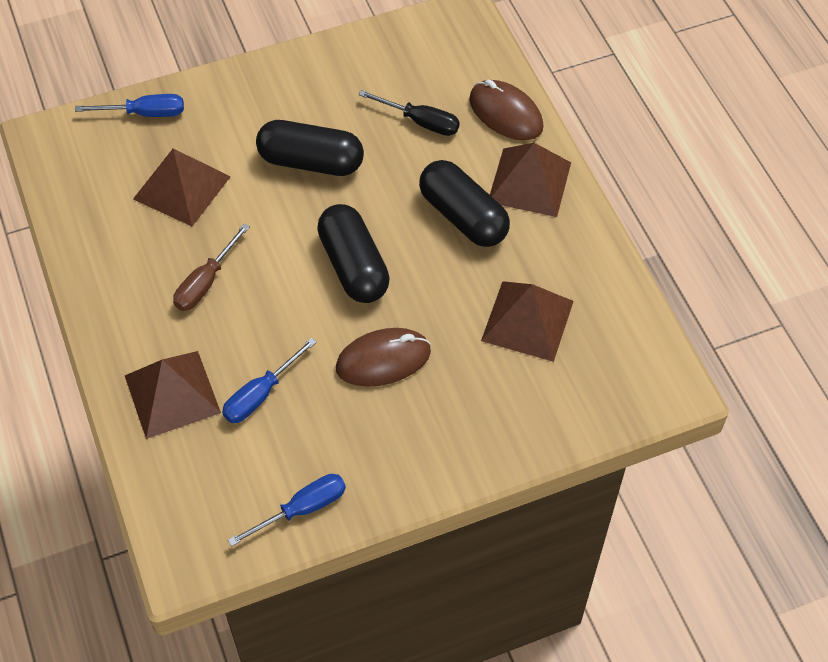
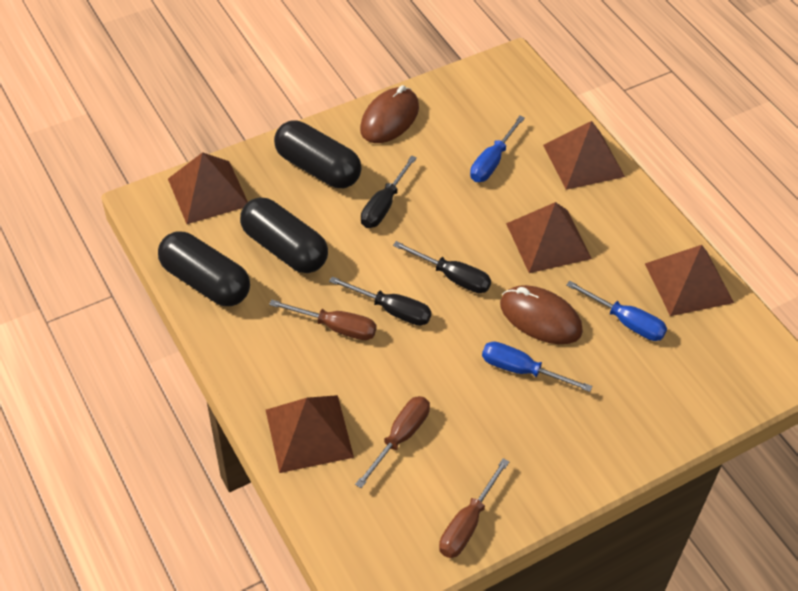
black screwdriver: [359,90,460,136] = 1 -> [329,276,432,326] [361,155,417,228] [393,241,491,293] = 3
brown pyramid: [125,351,221,439] [133,148,231,226] [481,281,574,362] [490,143,571,217] = 4 -> [168,152,248,224] [266,395,354,473] [506,202,592,273] [543,121,625,190] [645,245,734,316] = 5
brown screwdriver: [173,223,250,311] = 1 -> [269,300,377,340] [355,396,430,488] [439,458,509,558] = 3

